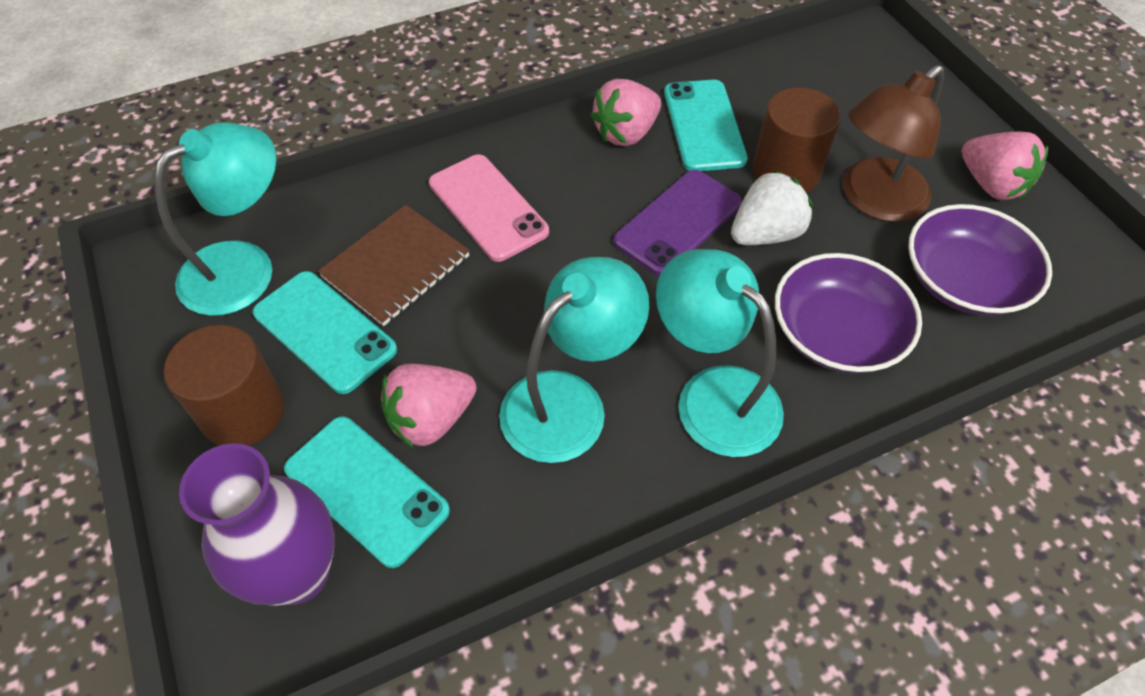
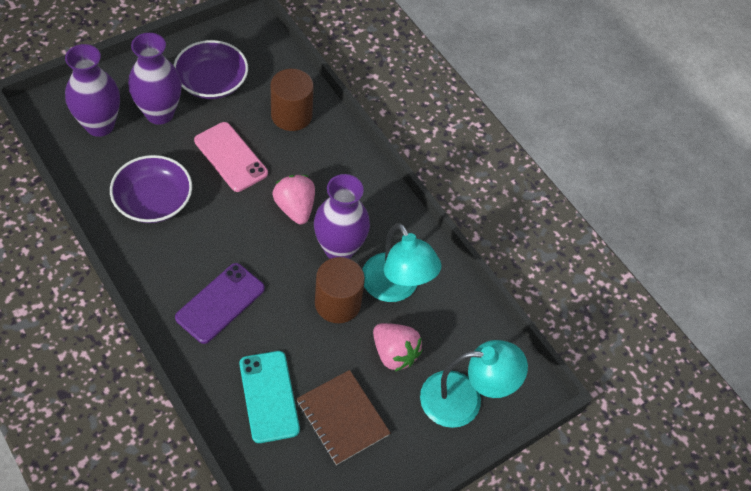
brown lamp: [843,65,944,222] = 1 -> none = 0
pink strawberry: [381,364,477,448] [590,79,661,146] [962,132,1048,200] = 3 -> [272,175,315,224] [373,323,422,372] = 2
purple vase: [179,443,335,606] = 1 -> [65,44,120,137] [128,33,182,125] [314,174,370,259] = 3
turquoise lamp: [155,122,276,316] [499,257,649,463] [656,249,784,457] = 3 -> [362,223,441,302] [420,340,528,428] = 2
turquoise phone: [253,271,397,394] [284,416,450,568] [664,80,748,171] = 3 -> [240,351,300,443] = 1
white strawberry: [731,170,812,245] = 1 -> none = 0

